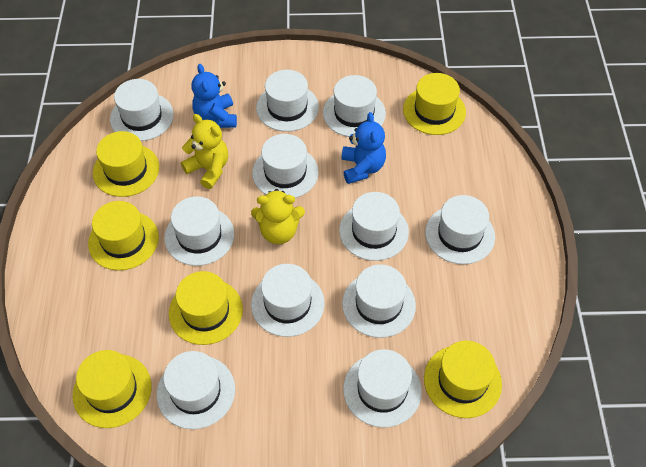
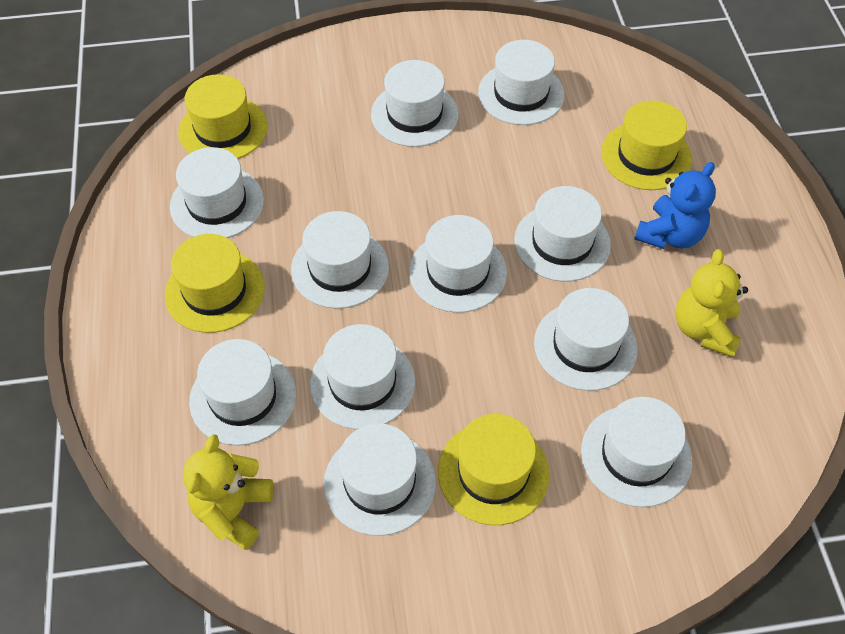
blue teddy bear: [192,64,237,128] [342,112,386,184] = 2 -> [634,162,716,249] = 1
yellow hat: [73,350,152,428] [88,201,159,270] [93,131,159,197] [169,271,243,345] [403,73,466,135] [424,341,502,418] = 6 -> [165,234,265,333] [178,74,268,159] [438,414,549,525] [601,100,692,190] = 4

